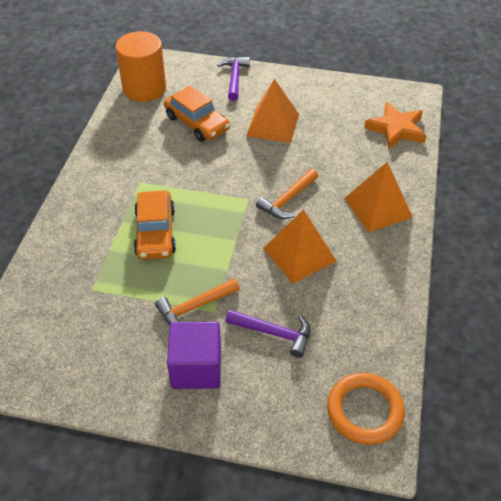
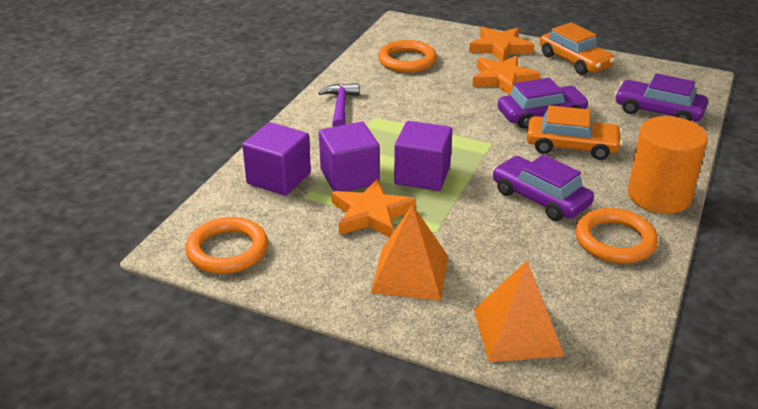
orange hammer: [155,278,240,325] [256,169,318,219] = 2 -> none = 0
orange pyramid: [246,79,299,143] [263,209,337,284] [344,162,413,232] = 3 -> [371,204,448,301] [474,261,564,362] = 2
orange ring: [327,373,405,445] = 1 -> [185,217,268,274] [378,40,437,73] [575,208,658,263] = 3
orange star: [364,102,426,150] = 1 -> [331,178,416,238] [469,27,535,62] [472,55,541,95] = 3
purple car: none = 0 -> [493,155,594,221] [498,78,589,129] [615,73,708,121] = 3
purple cube: [167,322,221,389] = 1 -> [242,122,311,196] [319,122,379,192] [394,121,452,191] = 3
purple hammer: [217,57,250,101] [226,310,310,358] = 2 -> [318,83,359,127] = 1

